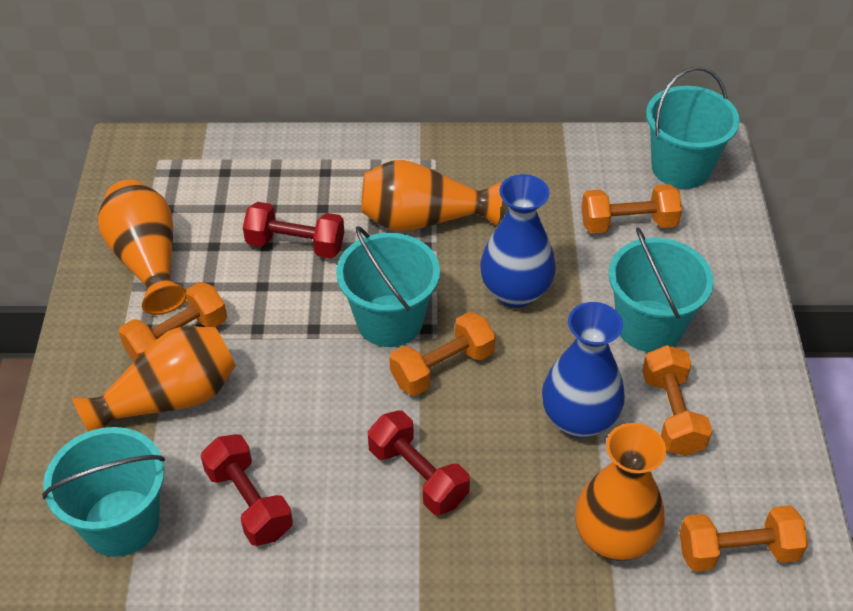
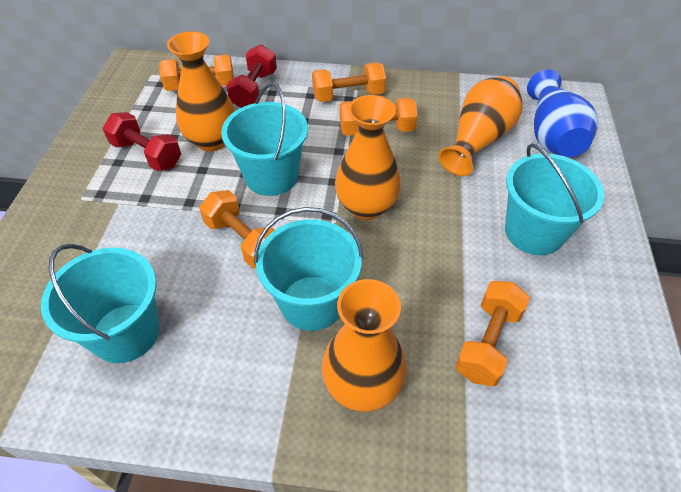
blue vase: [480,174,556,308] [542,302,625,438] = 2 -> [527,70,598,157] = 1
red dumbbell: [201,434,293,546] [243,202,344,258] [368,411,470,515] = 3 -> [103,112,181,171] [226,45,277,108] = 2

